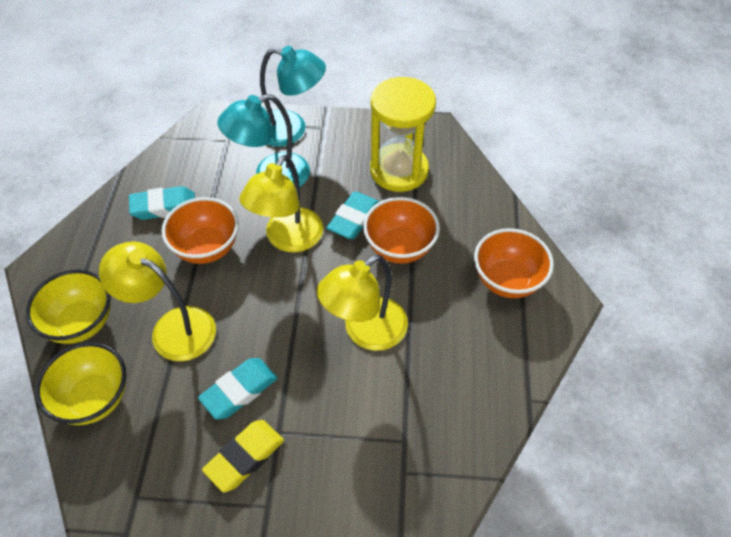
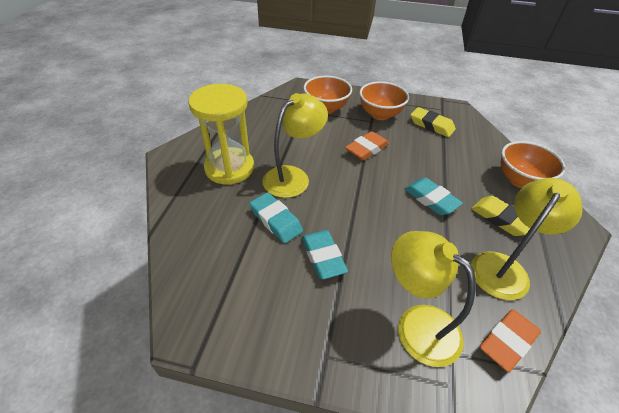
orange eraser: none = 0 -> [345,131,389,160] [480,309,541,372] = 2
turquoise lamp: [217,94,310,187] [260,46,326,147] = 2 -> none = 0
yellow bowl: [26,269,111,344] [35,342,126,425] = 2 -> none = 0
yellow eraser: [202,420,284,492] = 1 -> [411,107,456,137] [471,196,530,236] = 2

